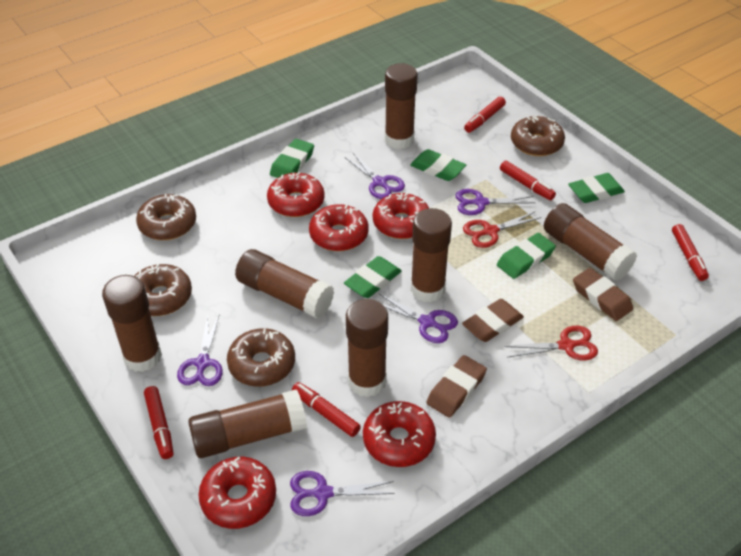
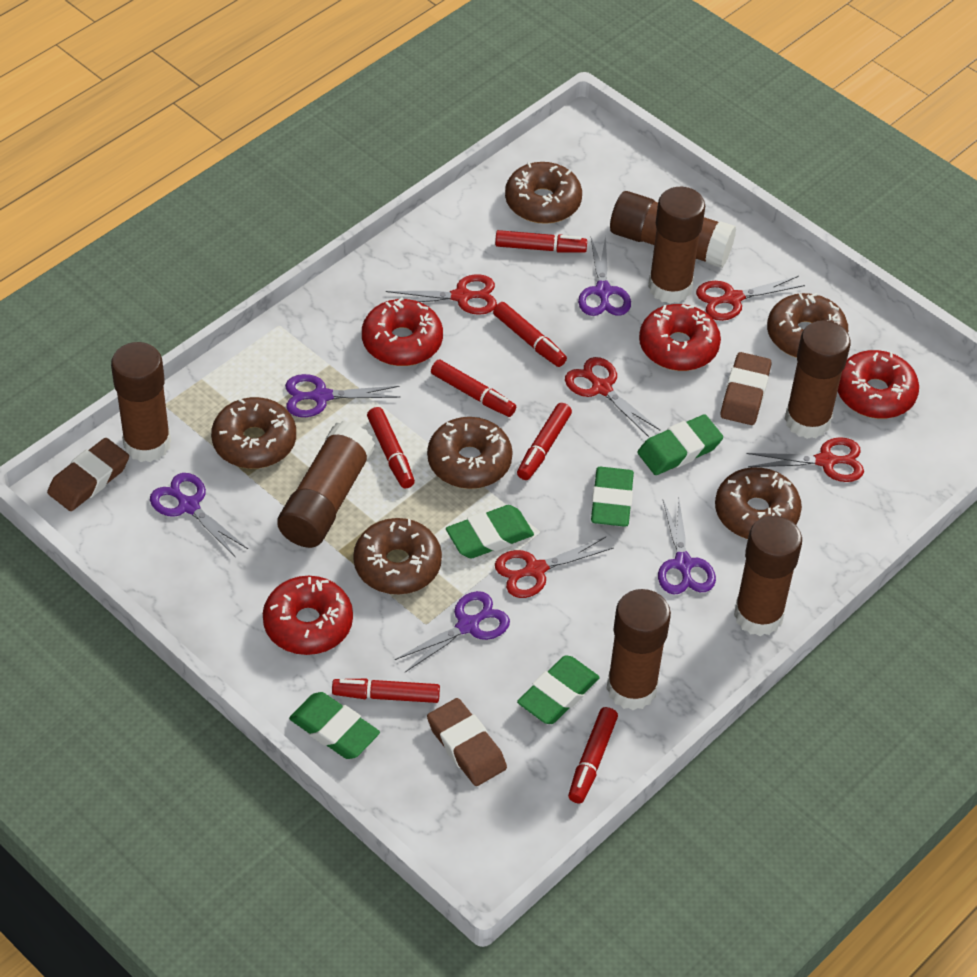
brown donut: [134,264,192,316] [136,194,196,240] [227,328,295,387] [511,115,565,156] = 4 -> [211,397,296,469] [353,518,442,594] [427,417,513,489] [505,162,582,224] [715,467,802,539] [767,293,848,358] = 6
red donut: [198,457,276,529] [267,172,325,217] [309,204,368,251] [363,401,436,467] [373,193,429,239] = 5 -> [263,576,353,655] [362,298,443,366] [639,304,721,371] [838,350,919,419] = 4
red marker: [144,386,173,459] [292,382,361,437] [464,97,506,133] [500,161,556,200] [672,224,709,281] = 5 -> [332,679,440,703] [367,407,415,489] [431,359,516,417] [493,302,567,367] [495,230,587,253] [517,403,572,480] [568,707,618,803] = 7
red scissors: [463,212,541,248] [504,326,598,360] = 2 -> [386,274,497,315] [495,537,614,598] [565,357,660,437] [696,276,805,321] [747,437,864,482] = 5

